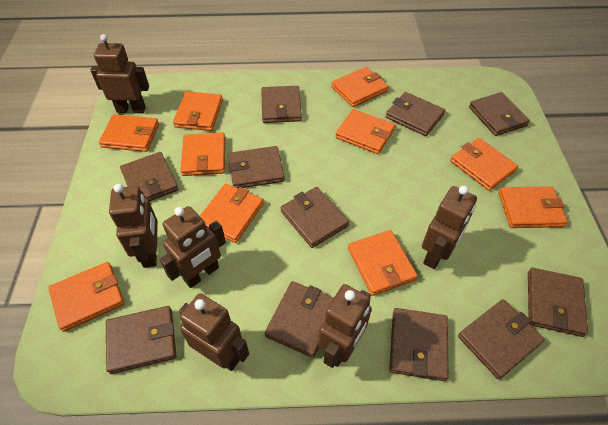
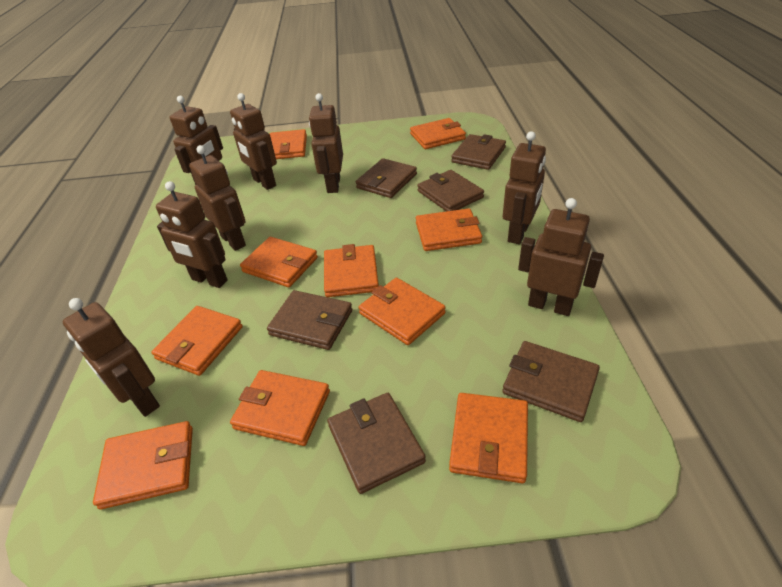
brown robot: [90,34,149,113] [109,184,158,268] [160,206,226,288] [179,293,249,371] [319,284,372,368] [422,186,477,269] = 6 -> [63,298,160,417] [156,181,228,288] [170,96,223,185] [189,145,246,251] [230,93,277,190] [309,93,343,193] [503,131,546,244] [518,198,604,316] = 8
brown wallet: [106,306,176,374] [120,152,178,202] [228,146,285,189] [261,86,302,123] [265,281,333,358] [281,187,349,248] [386,92,445,136] [389,308,449,381] [458,299,545,380] [469,92,530,136] [528,268,588,337] = 11 -> [267,290,352,350] [327,393,426,494] [356,158,417,198] [417,170,484,211] [451,134,506,170] [502,341,600,422] = 6

